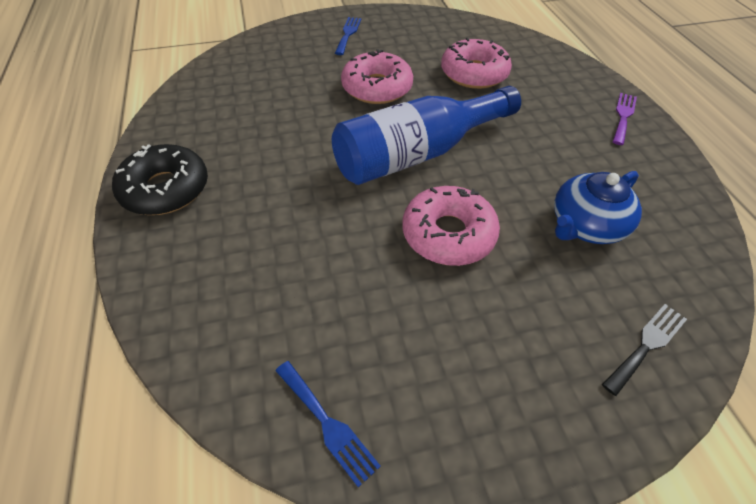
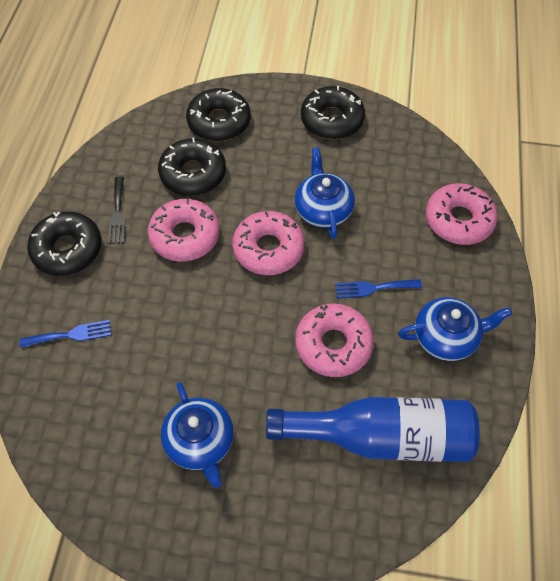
black donut: [112,144,208,215] = 1 -> [27,211,102,276] [158,138,226,196] [186,88,251,141] [301,86,365,139] = 4
blue teapot: [554,171,642,244] = 1 -> [161,382,234,488] [295,147,355,239] [398,297,512,361] = 3
pink donut: [341,49,413,104] [403,186,500,266] [441,37,512,89] = 3 -> [148,199,220,262] [232,211,305,275] [295,304,374,377] [426,183,498,245] = 4
purple fork: [613,93,637,145] = 1 -> none = 0

